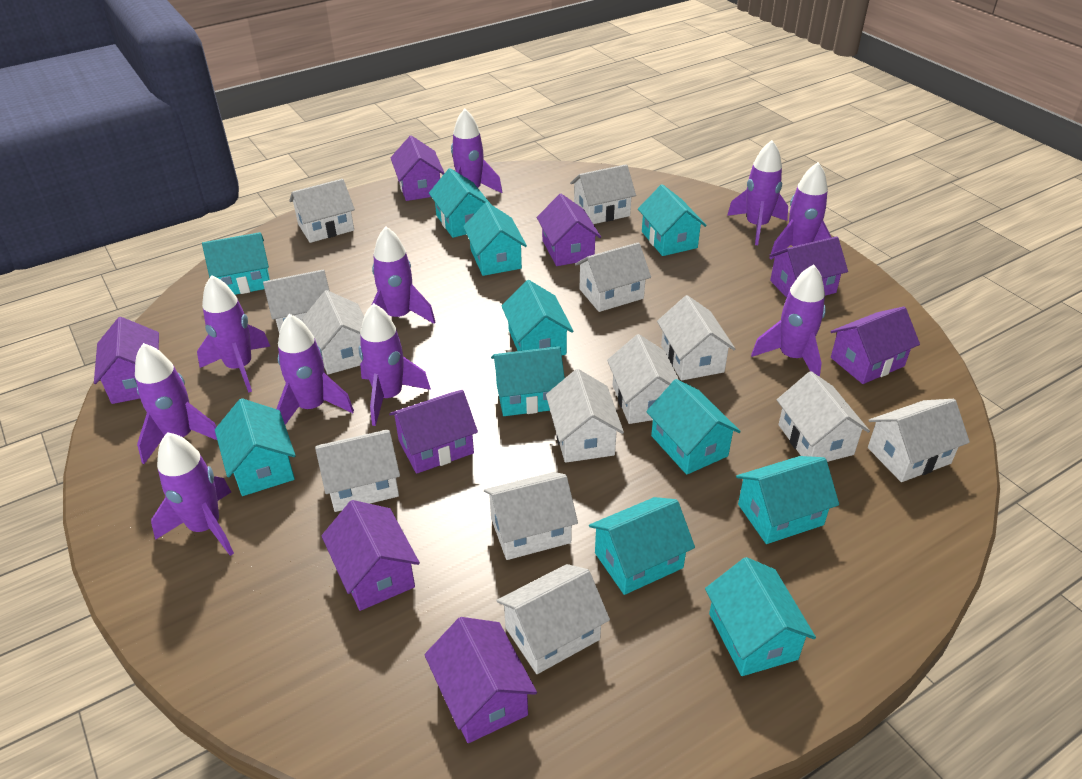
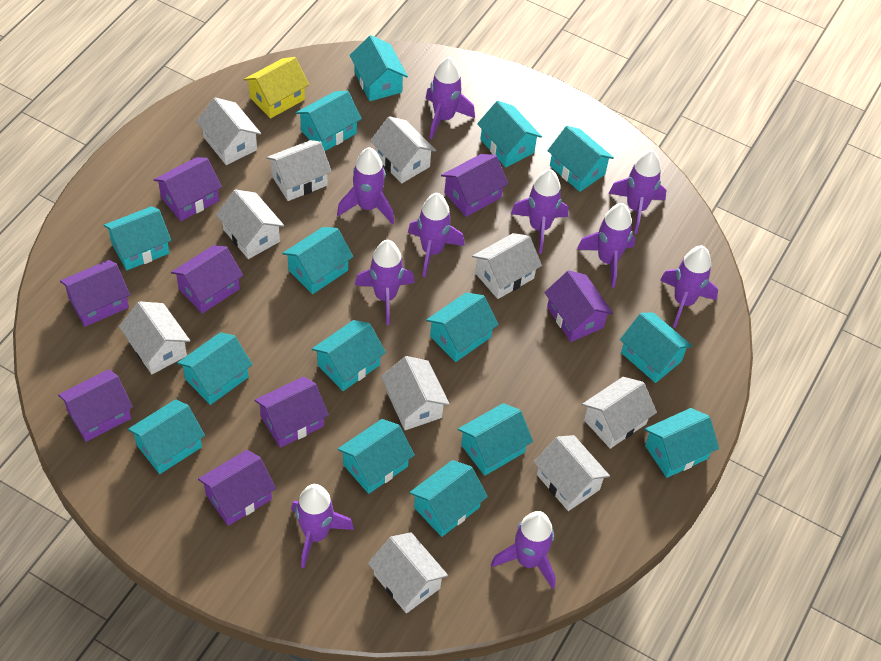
turquoise house: [202,232,270,295] [215,398,296,496] [429,168,490,238] [463,202,527,276] [491,346,565,416] [501,280,573,355] [589,497,695,595] [638,184,707,256] [646,379,741,475] [705,557,816,676] [736,456,839,544] = 11 -> [104,206,171,270] [128,399,205,474] [177,332,253,405] [282,227,354,294] [296,91,362,151] [312,320,386,391] [337,419,415,494] [350,35,408,101] [409,460,488,537] [426,293,499,362] [458,403,533,476] [477,101,542,167] [547,126,614,192] [620,312,692,383] [644,408,719,478] = 15
white house: [263,269,330,333] [289,179,355,243] [302,290,364,374] [315,430,400,512] [484,472,578,560] [496,564,610,674] [546,369,624,463] [570,164,636,224] [575,242,651,312] [607,334,679,424] [657,295,735,381] [777,371,870,462] [868,399,970,482] = 13 -> [119,301,190,374] [196,98,261,165] [216,189,284,259] [266,140,332,201] [368,532,448,613] [370,116,436,183] [381,356,450,430] [472,233,542,299] [534,435,610,511] [582,377,657,449] = 10
yellow house: none = 0 -> [244,57,309,119] = 1

